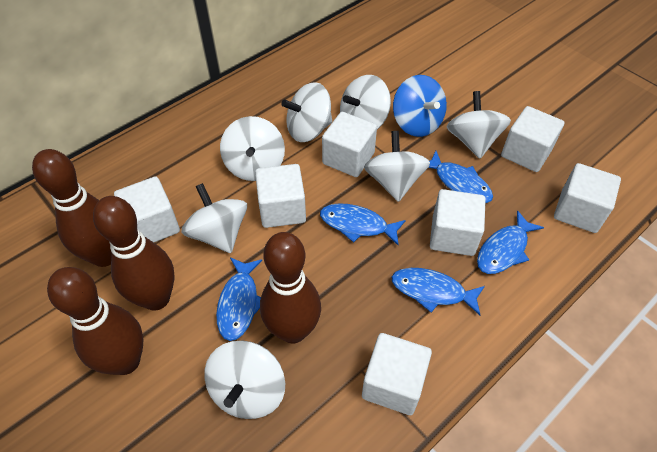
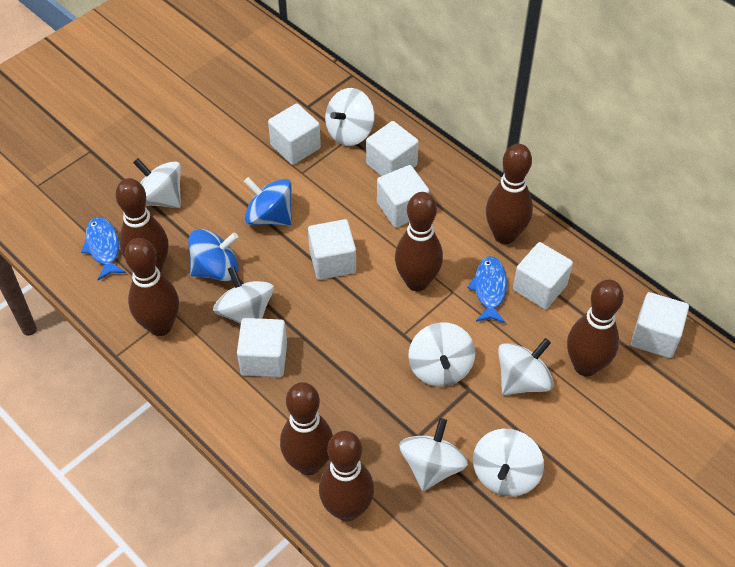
blue fish: [216,257,262,341] [320,203,406,245] [392,268,485,315] [428,151,493,203] [477,210,544,274] = 5 -> [81,217,126,280] [467,256,507,323] = 2
blue spinning top: [393,75,447,137] = 1 -> [188,229,239,281] [244,177,292,226] = 2
brown bowling pin: [32,149,112,267] [47,267,144,375] [93,196,175,311] [260,232,321,344] = 4 -> [115,178,168,272] [125,238,179,336] [280,382,333,475] [319,431,374,521] [395,192,443,291] [486,144,533,244] [567,279,624,376] = 7

